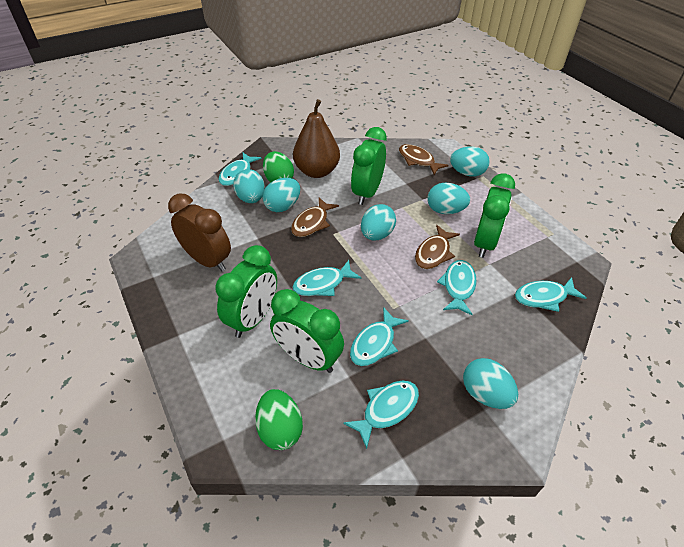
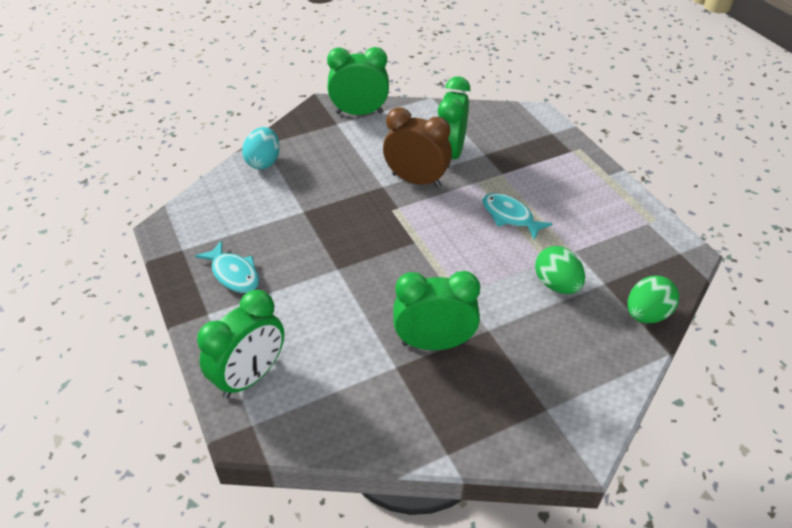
brown fish: [291,198,339,237] [399,144,449,175] [415,225,460,269] = 3 -> none = 0
brown pear: [293,99,340,178] = 1 -> none = 0
turquoise egg: [233,169,265,203] [263,178,300,212] [361,204,396,240] [428,183,470,214] [450,147,490,177] [463,358,518,409] = 6 -> [242,127,280,169] = 1
turquoise fish: [218,153,262,186] [292,260,361,296] [343,381,419,449] [350,307,409,366] [437,260,477,315] [515,277,586,312] = 6 -> [195,240,259,293] [482,193,553,240] = 2

